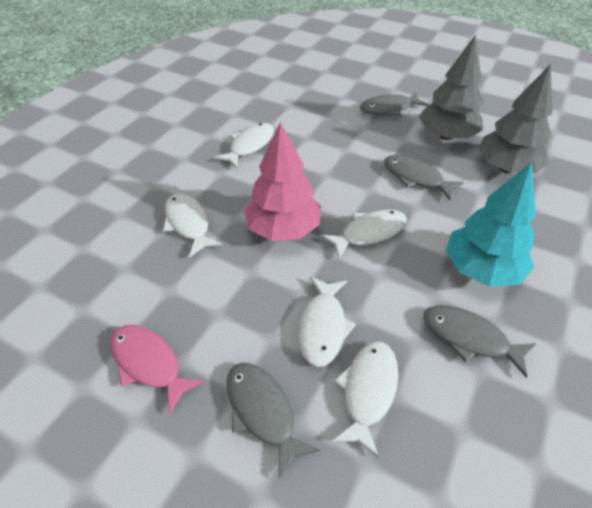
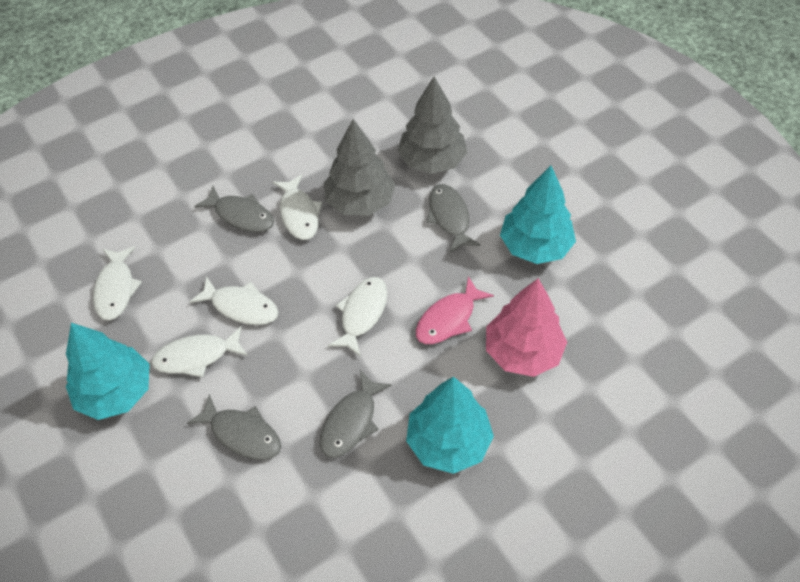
turquoise tree: [446,162,536,287] = 1 -> [66,323,150,420] [406,377,494,474] [500,165,576,264] = 3

